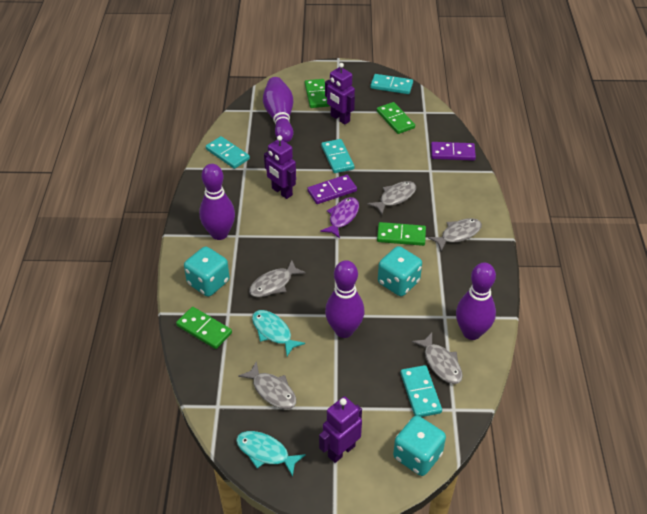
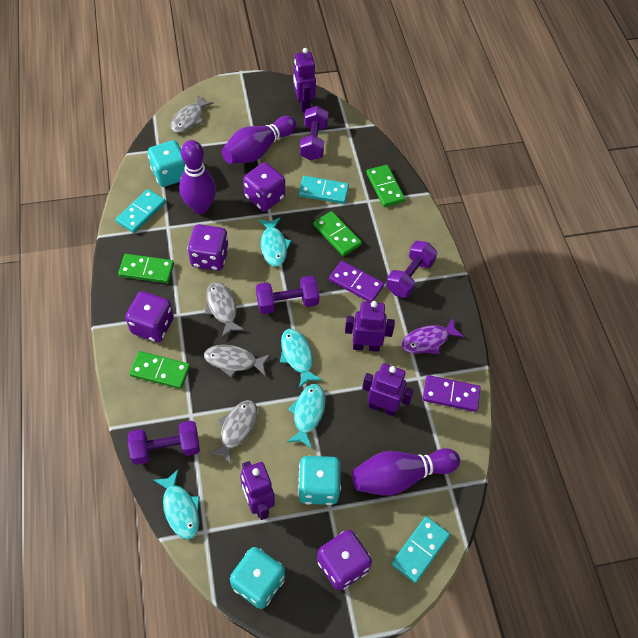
grey fish: [238,361,296,409] [249,260,306,297] [367,181,416,215] [412,333,463,384] [428,218,482,251] = 5 -> [170,95,214,133] [204,282,245,337] [204,345,271,377] [208,400,257,465] = 4
purple bowling pin: [199,164,235,240] [263,77,293,143] [325,260,364,338] [456,262,496,340] = 4 -> [179,140,216,214] [222,116,296,164] [352,448,460,496] = 3
purple dice: none = 0 -> [125,291,174,342] [188,224,229,271] [243,162,285,211] [317,530,372,591] = 4
purple dumbbell: none = 0 -> [128,421,200,465] [256,275,319,314] [300,106,328,161] [386,241,437,298] = 4
purple robot: [264,135,296,199] [319,396,362,463] [325,63,355,125] = 3 -> [240,461,275,520] [293,48,316,112] [345,301,395,352] [362,363,414,416] = 4
turquoise domino: [206,136,250,169] [321,139,354,173] [370,74,413,94] [400,365,442,417] = 4 -> [116,189,166,233] [299,176,349,204] [391,516,450,583] = 3
turquoise fish: [236,431,306,477] [252,310,305,356] = 2 -> [153,469,200,539] [258,217,292,267] [280,329,322,388] [287,384,325,448] = 4

